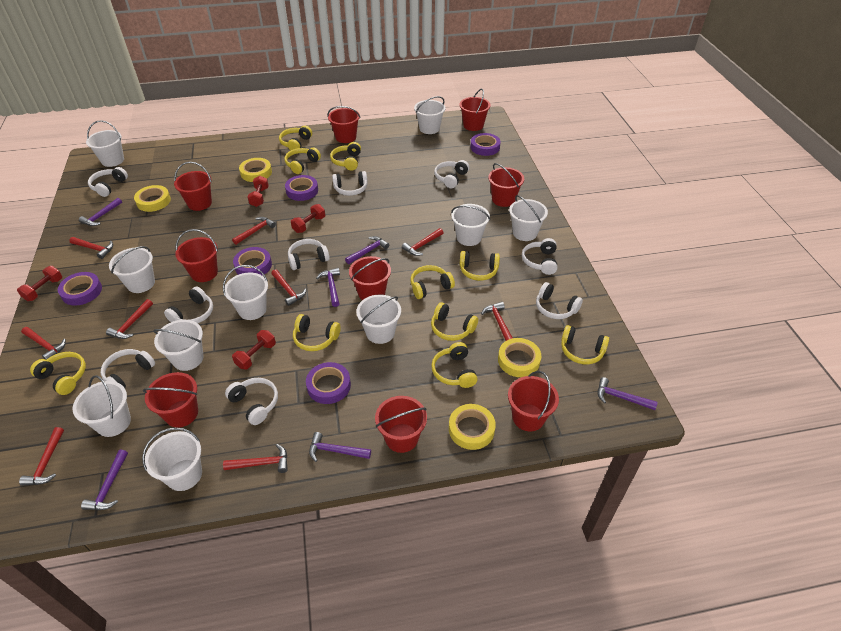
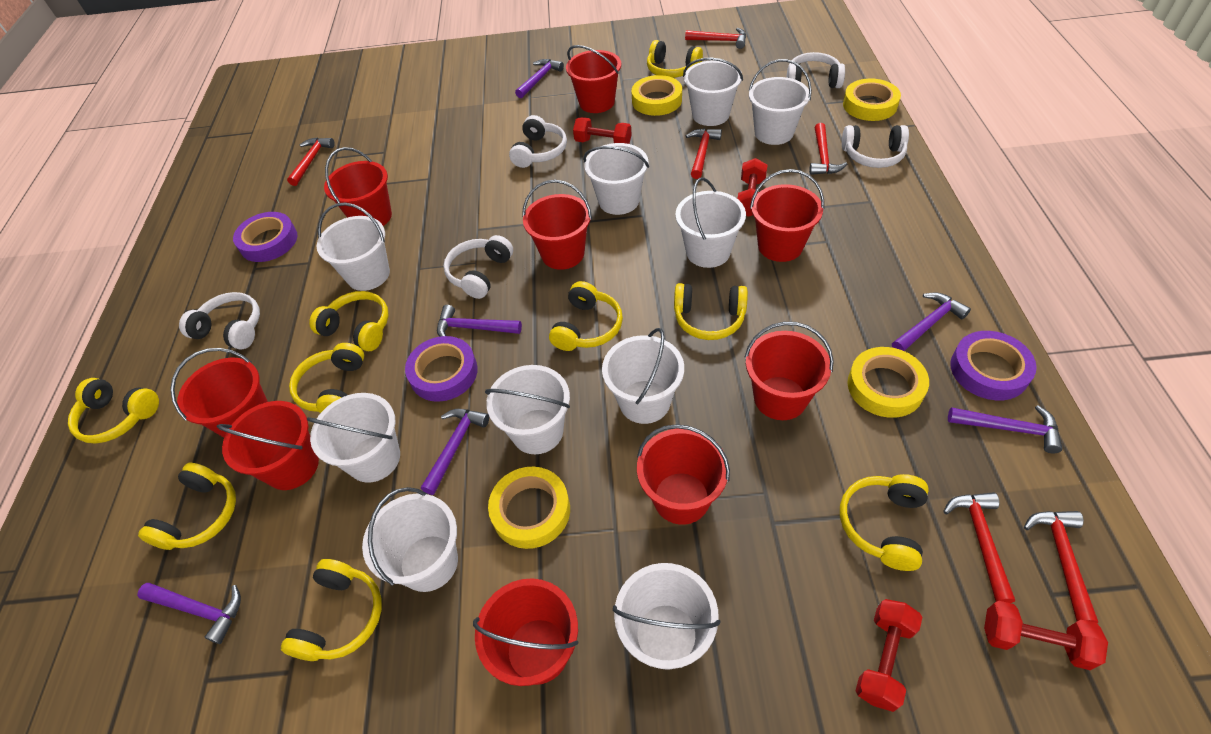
purple tape: [58,272,102,306] [233,247,272,276] [285,175,318,201] [306,362,351,404] [470,133,501,156] = 5 -> [233,212,297,262] [405,336,478,402] [950,331,1037,400] = 3
red hammer: [19,427,64,486] [21,327,66,359] [69,237,113,259] [106,299,153,339] [223,444,288,473] [232,217,276,245] [271,269,306,306] [402,228,443,256] [481,302,513,341] = 9 -> [287,138,335,186] [685,28,746,49] [686,128,722,179] [809,123,847,175] [943,492,1015,603] [1024,511,1098,624] = 6
white headphones: [88,167,128,197] [101,349,155,388] [164,286,213,323] [225,378,278,425] [288,239,330,270] [332,171,368,196] [434,160,470,188] [522,238,558,275] [536,282,583,319] = 9 -> [179,292,260,350] [443,235,513,299] [509,115,567,168] [787,52,845,88] [842,125,909,168] = 5
yellow headphones: [30,352,86,395] [279,126,312,150] [284,148,321,174] [293,314,341,351] [330,142,361,171] [410,265,455,299] [431,302,478,341] [431,342,478,388] [459,251,500,281] [561,325,609,364] = 10 -> [68,378,159,443] [138,463,236,550] [281,559,382,661] [289,343,364,413] [309,291,389,351] [549,281,623,351] [647,40,703,78] [674,283,748,340] [840,474,929,571] = 9

